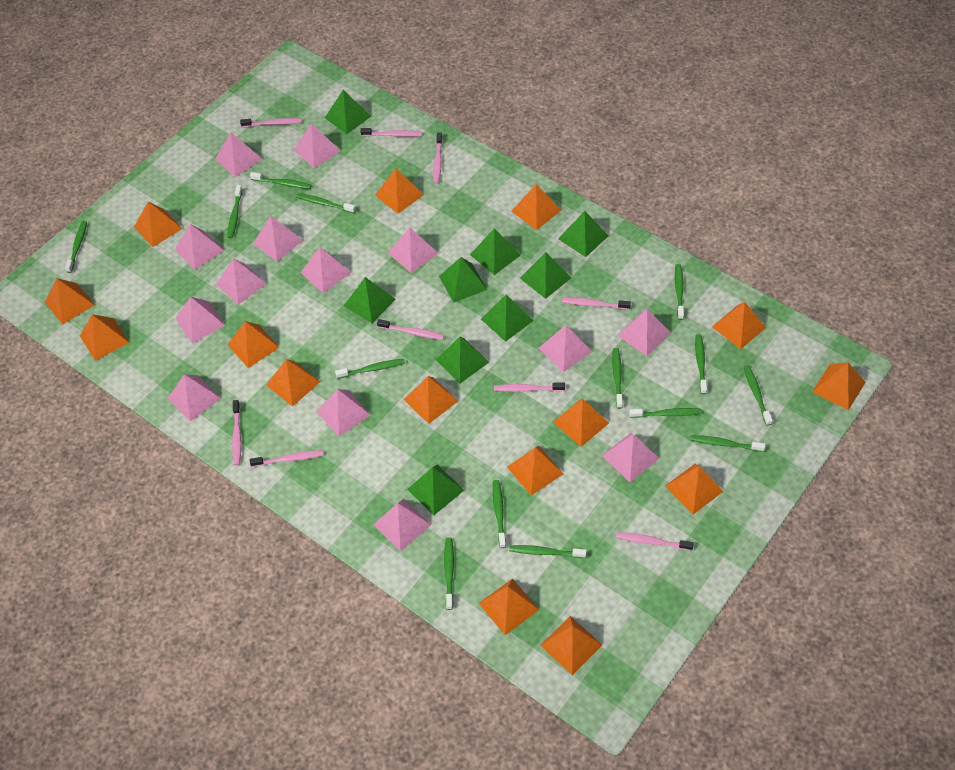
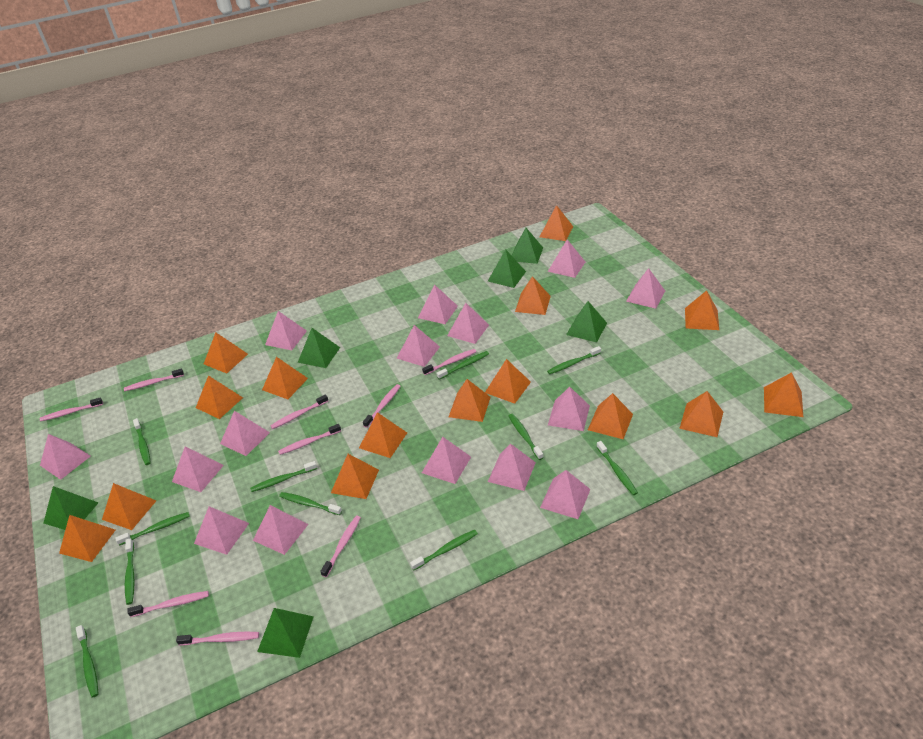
green pyramid: [325,90,371,134] [344,277,396,323] [407,465,464,515] [436,336,489,383] [439,257,487,303] [470,229,521,275] [481,295,533,342] [520,252,571,299] [558,211,609,257] = 9 -> [44,486,98,530] [257,608,314,658] [298,328,340,368] [488,249,526,288] [512,228,543,264] [566,301,607,342] = 6
green toothbrush: [65,221,87,273] [228,185,242,238] [250,172,312,189] [296,193,356,213] [335,359,405,379] [444,537,454,610] [493,480,506,548] [509,545,587,558] [612,348,623,409] [629,408,702,418] [675,264,684,320] [690,435,765,452] [695,334,707,394] [743,365,773,426] = 14 -> [76,625,99,698] [115,512,190,546] [125,538,135,605] [133,418,151,465] [250,461,317,492] [279,492,342,515] [410,530,478,570] [437,351,489,380] [509,414,543,460] [547,346,601,374] [597,441,638,495] = 11
pink pyramid: [168,374,222,422] [175,224,224,270] [175,297,225,343] [215,132,262,177] [216,258,267,305] [253,216,303,262] [294,123,340,168] [300,247,351,293] [316,389,370,437] [373,499,431,551] [388,227,439,274] [539,325,592,372] [602,433,659,482] [617,309,671,356] = 14 -> [40,434,91,480] [172,446,224,492] [194,506,249,555] [220,411,270,456] [253,505,308,555] [265,311,307,350] [397,325,440,367] [418,285,458,324] [422,437,471,484] [447,303,489,344] [488,443,536,491] [540,470,591,519] [548,240,585,278] [548,387,590,431] [626,268,665,309] = 15

